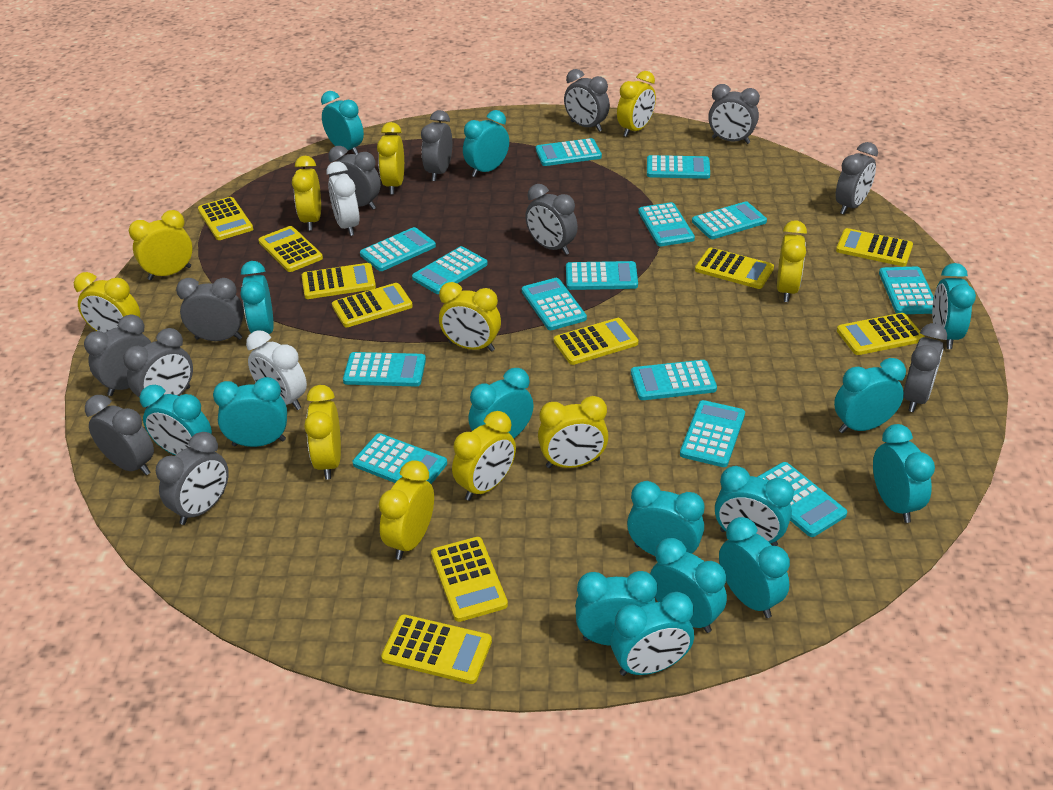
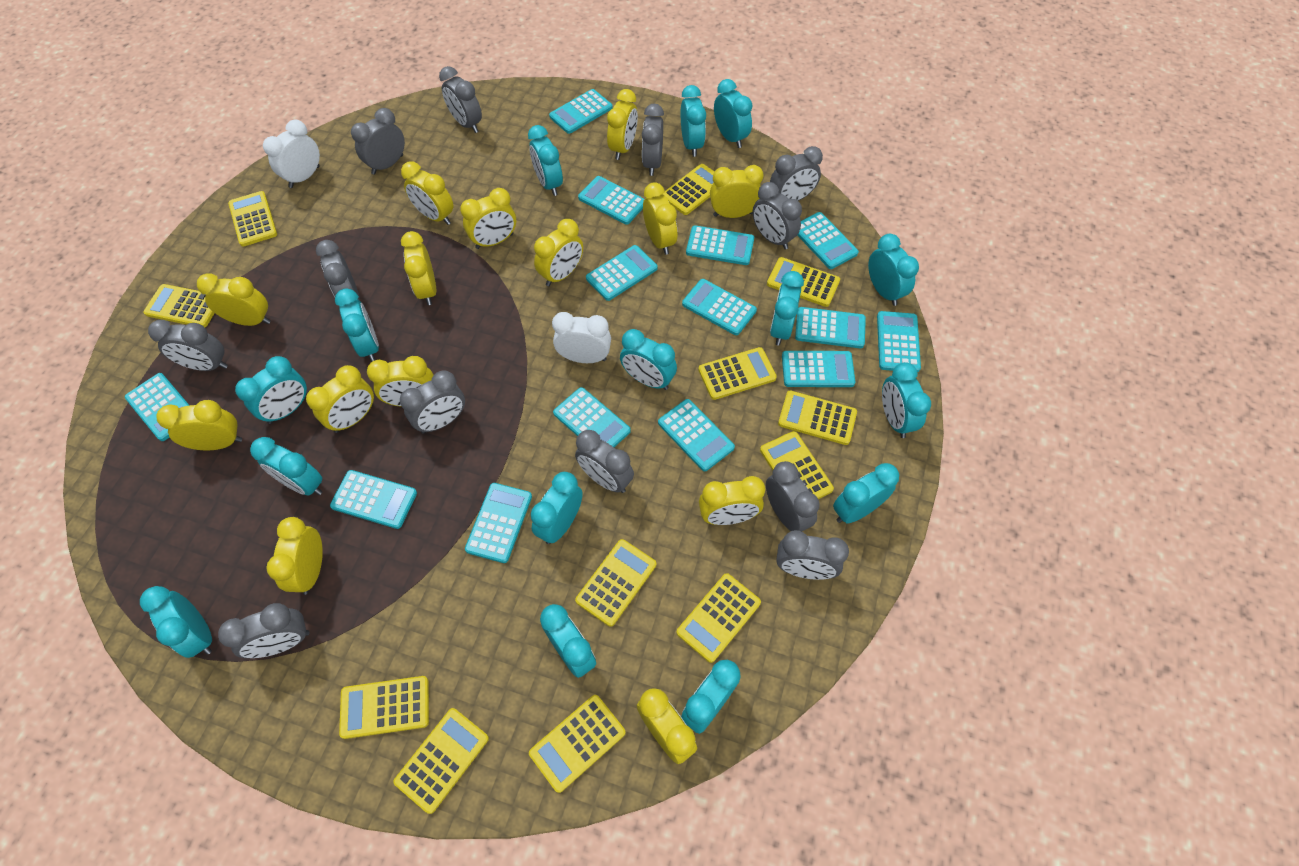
yellow calculator: [198,197,253,240] [258,226,323,272] [302,263,376,299] [332,283,413,327] [381,614,492,684] [431,537,508,622] [554,318,638,365] [695,248,774,289] [836,228,913,266] [837,313,925,355] = 10 -> [143,284,215,327] [228,191,277,247] [339,676,429,739] [393,708,489,814] [529,695,626,793] [575,539,656,627] [663,164,715,215] [676,573,761,663] [698,347,777,400] [760,431,834,499] [767,257,840,307] [778,391,857,445] = 12
yellow clock: [74,272,140,333] [129,210,193,280] [292,156,321,231] [304,385,341,480] [377,122,404,195] [379,460,434,560] [439,282,501,352] [452,411,516,501] [538,396,609,468] [617,71,656,137] [777,220,807,302] = 11 -> [156,400,242,450] [197,273,271,326] [266,517,323,595] [306,365,374,433] [367,356,434,407] [401,161,453,225] [401,231,436,305] [460,188,516,249] [534,219,583,286] [607,89,638,160] [637,688,697,764] [643,182,678,255] [699,476,765,525] [710,165,763,218] = 14

